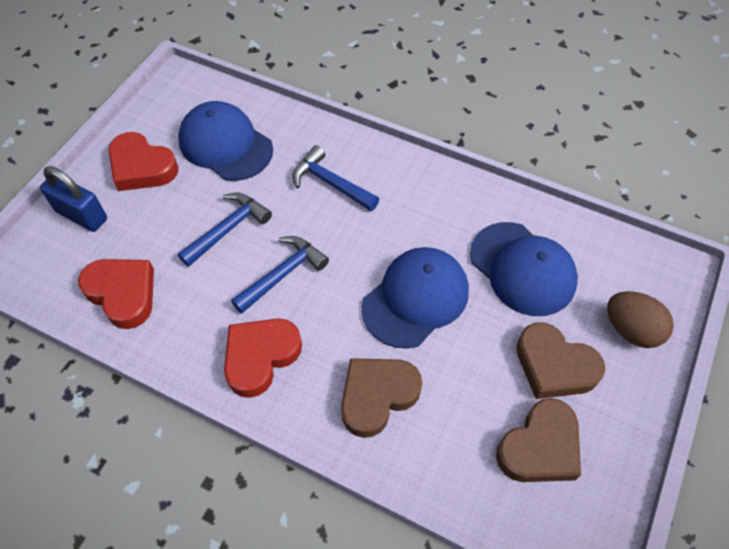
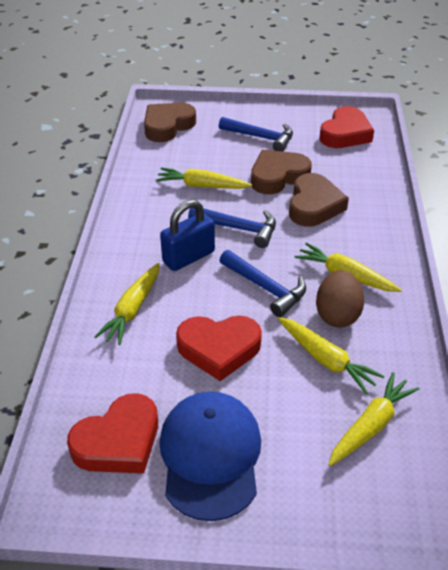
blue cap: [178,101,273,181] [361,247,469,349] [470,222,578,316] = 3 -> [160,392,261,521] = 1
yellow carrot: none = 0 -> [94,263,159,345] [156,168,252,189] [278,317,385,394] [295,243,402,292] [328,372,419,466] = 5

